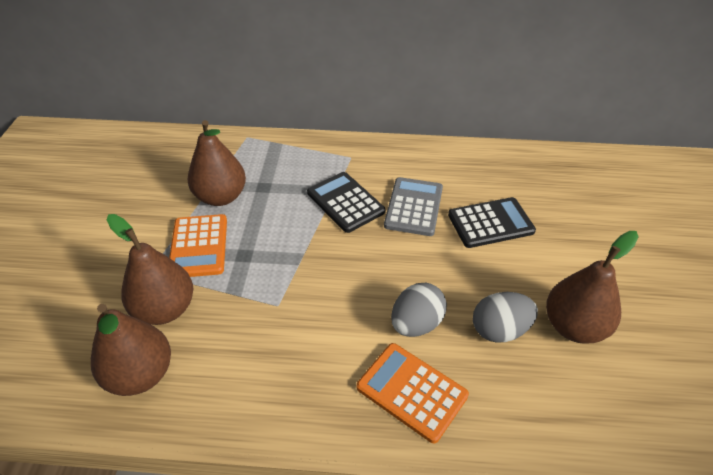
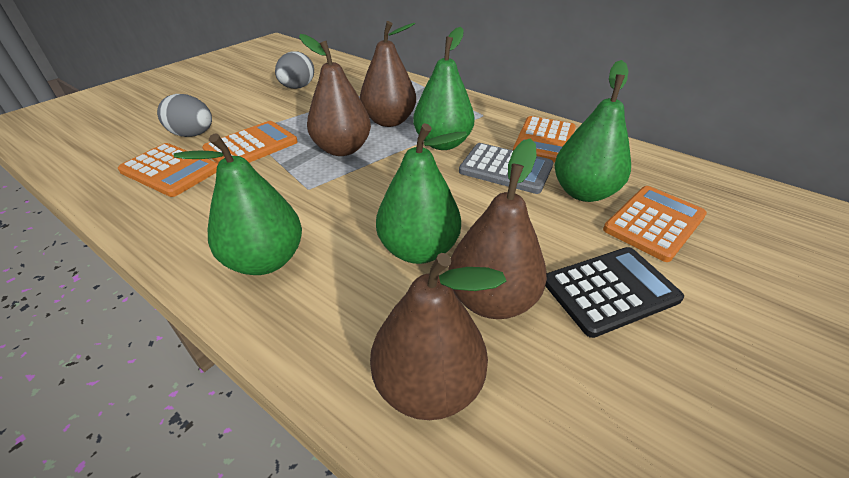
black calculator: [307,172,385,233] [448,197,536,248] = 2 -> [545,247,684,338] = 1
green pear: none = 0 -> [174,134,302,275] [376,123,467,264] [413,27,475,150] [554,60,631,202] = 4
orange calculator: [169,214,227,277] [357,343,469,443] = 2 -> [118,143,218,197] [202,121,298,163] [513,116,576,163] [603,186,707,262] = 4

